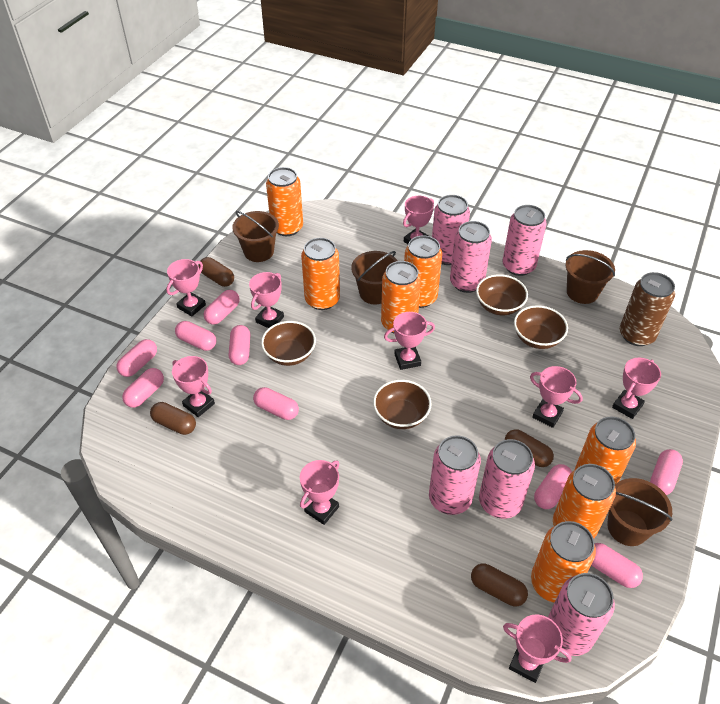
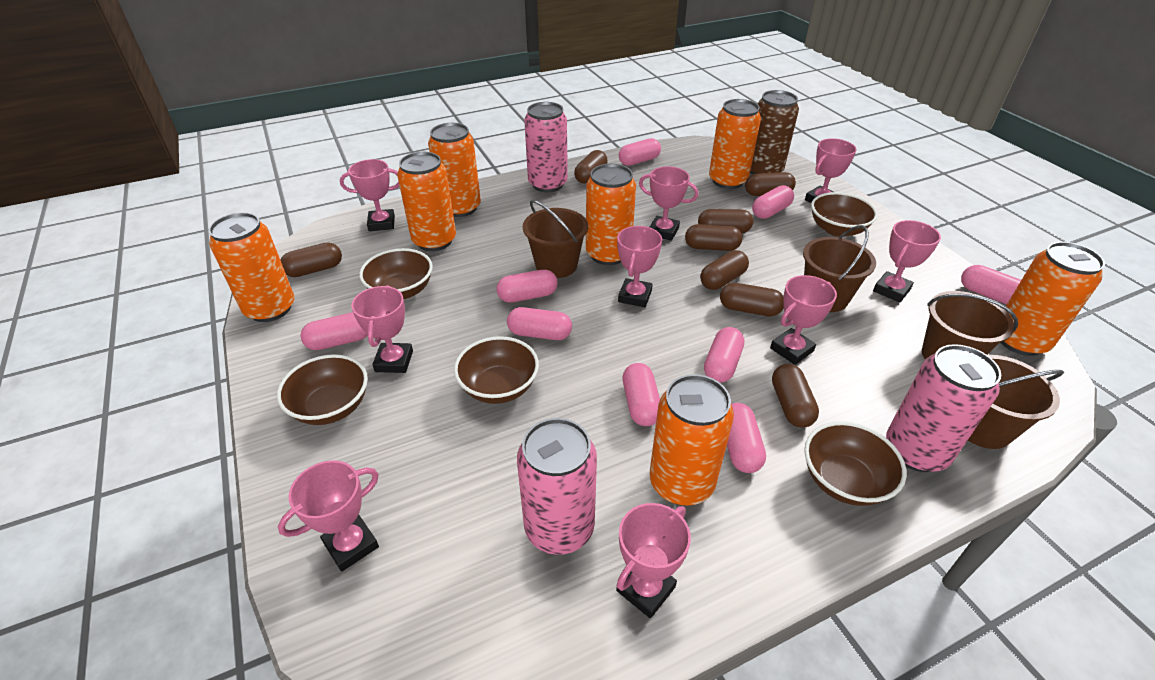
brown bowl: [261,321,316,366] [373,380,432,429] [476,274,528,315] [514,305,568,349] = 4 -> [277,354,368,425] [359,248,433,299] [454,336,539,404] [804,421,907,506] [811,192,878,237] = 5
brown capsule: [150,402,196,435] [199,257,234,287] [471,564,528,606] [505,429,554,467] = 4 -> [281,242,342,277] [574,150,608,184] [685,224,742,251] [698,209,753,233] [700,250,749,290] [720,283,784,316] [745,172,796,196] [772,364,819,428] = 8
pink can: [429,435,481,515] [432,195,470,265] [450,221,492,293] [479,439,535,519] [502,205,546,276] [548,573,615,656] = 6 -> [517,418,597,555] [524,102,568,192] [886,344,1001,472] = 3

